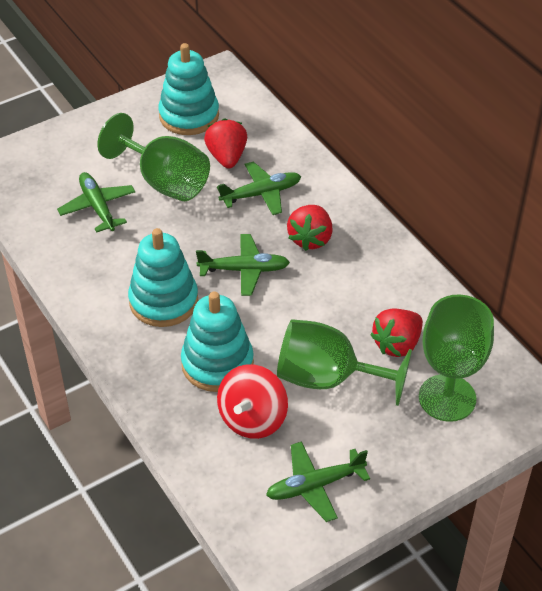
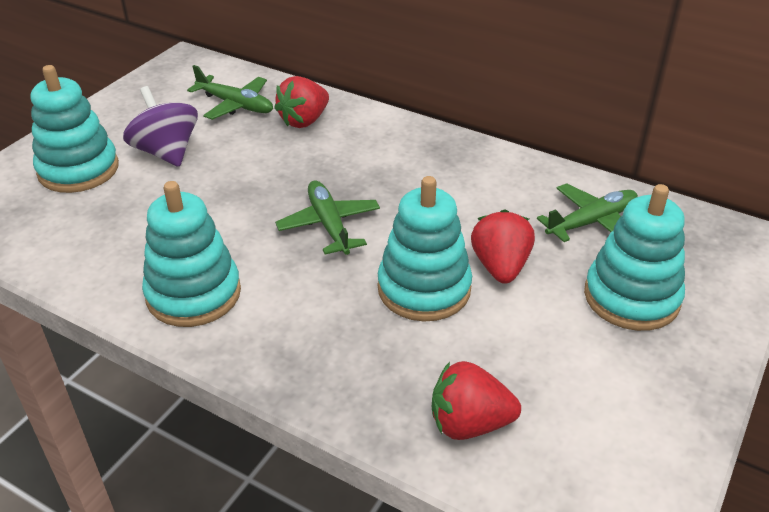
green goblet: [97,113,210,201] [277,319,412,406] [419,294,494,422] = 3 -> none = 0
green plane: [57,172,135,233] [196,234,290,296] [217,161,301,215] [266,442,370,522] = 4 -> [187,65,273,120] [275,180,380,255] [537,183,638,242] = 3
purple spinning top: none = 0 -> [123,86,198,167] = 1
red spinning top: [217,364,288,439] = 1 -> none = 0
turquoise stacking toy: [128,228,198,327] [158,43,219,135] [181,291,254,392] = 3 -> [31,65,119,193] [142,181,241,327] [378,176,472,322] [584,184,685,331] = 4

